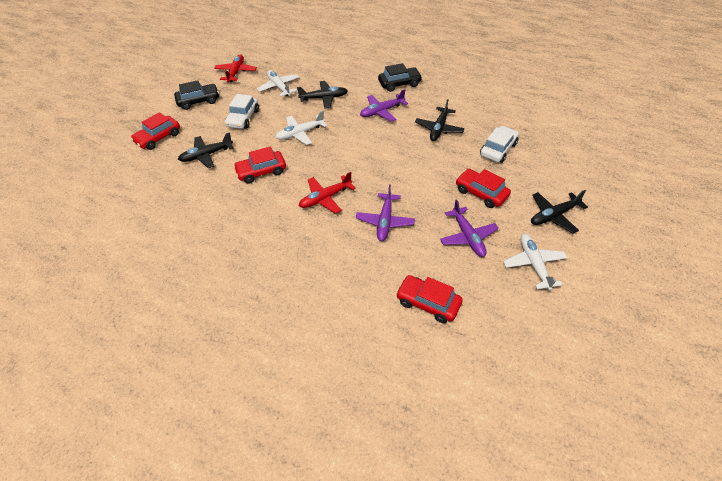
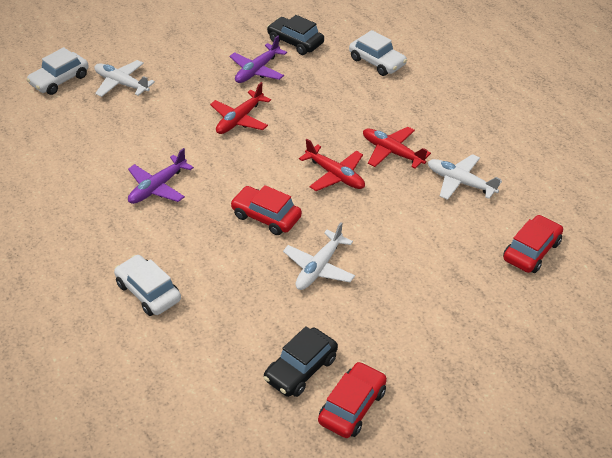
black plane: [178,132,233,168] [297,81,348,108] [415,99,464,141] [531,190,588,234] = 4 -> none = 0
purple plane: [356,184,415,241] [360,89,408,122] [440,199,499,257] = 3 -> [128,148,194,204] [229,36,287,83] = 2
red car: [131,112,180,150] [233,146,286,184] [396,275,463,323] [456,169,511,208] = 4 -> [230,185,302,235] [318,362,387,438] [503,215,563,273] = 3
red plane: [214,54,257,82] [299,172,356,214] = 2 -> [210,82,271,134] [299,139,365,191] [363,127,431,169] = 3
white car: [224,94,259,129] [480,126,519,163] = 2 -> [27,47,89,95] [114,255,181,316] [349,30,407,76] = 3

